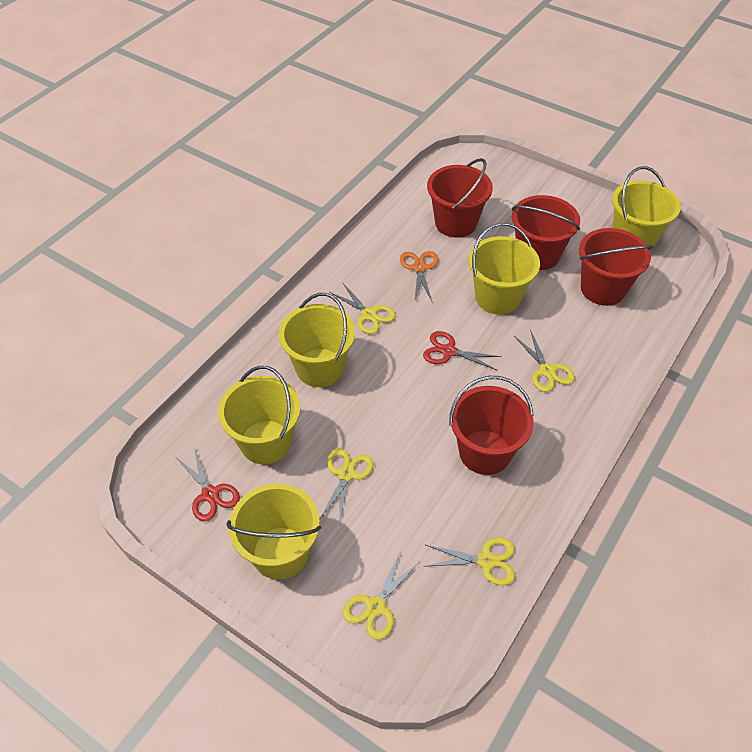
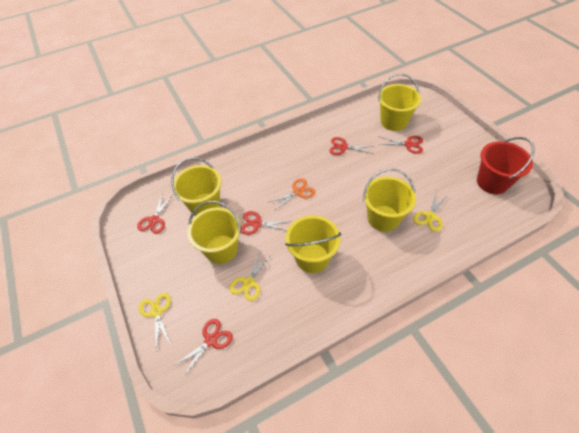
red bucket: [427,158,493,238] [449,376,534,475] [512,195,580,270] [579,228,654,306] = 4 -> [477,137,535,194] = 1
red scissors: [176,448,240,522] [423,331,502,371] = 2 -> [137,193,173,234] [173,319,233,377] [241,211,292,235] [329,137,374,155] [378,136,423,154] = 5
yellow scissors: [320,448,373,522] [330,283,395,334] [343,551,419,640] [424,538,515,585] [514,329,575,392] = 5 -> [139,293,171,351] [230,251,272,301] [413,193,448,232] = 3

